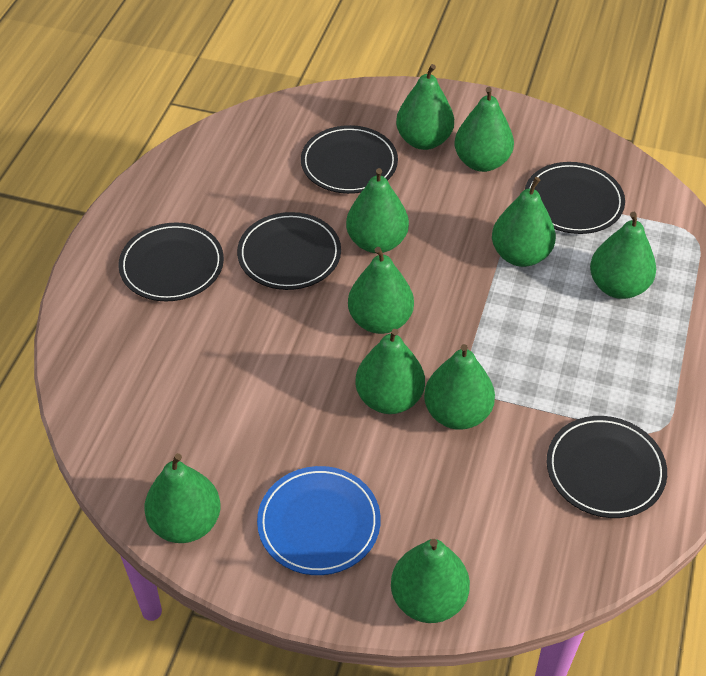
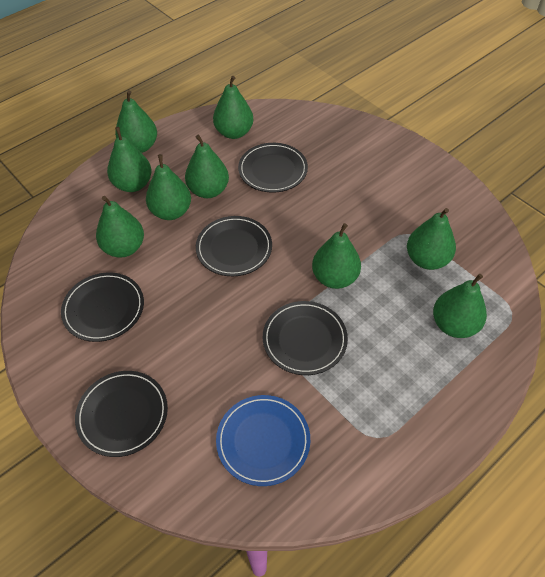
green pear: [144,453,220,543] [346,168,409,253] [348,247,414,334] [355,329,425,414] [391,539,470,623] [396,64,454,150] [424,344,495,430] [455,87,514,172] [492,177,556,267] [590,212,656,299] = 10 -> [96,196,144,258] [107,127,152,192] [115,90,157,153] [146,154,191,220] [185,135,229,198] [213,76,253,139] [312,223,361,289] [407,208,456,270] [433,274,487,338] = 9

